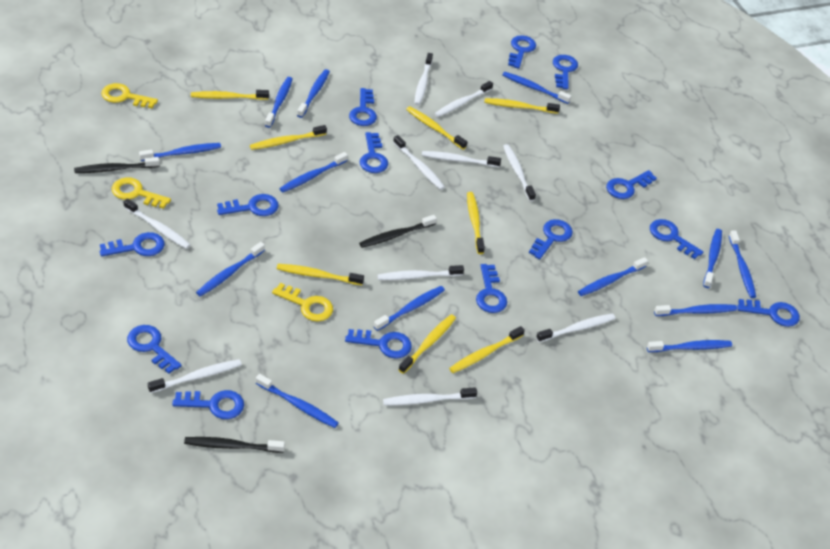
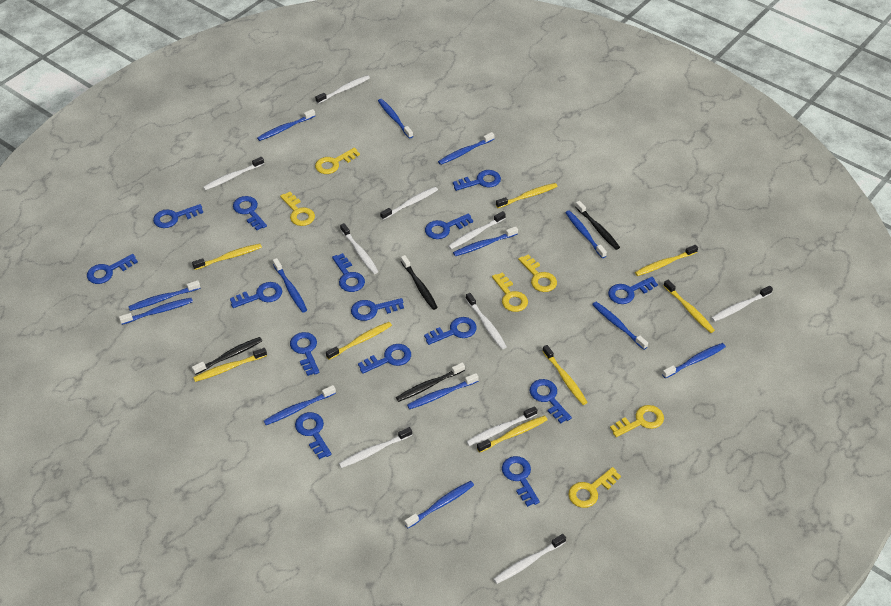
black toothbrush: [74,157,160,173] [184,437,285,453] [359,215,437,248] = 3 -> [192,337,262,375] [396,362,465,402] [401,255,438,310] [575,201,620,250] = 4
blue key: [100,232,165,257] [127,325,182,374] [172,390,244,419] [217,194,279,216] [345,329,412,359] [349,88,377,126] [359,132,388,173] [476,264,507,313] [508,35,536,69] [529,219,573,259] [553,55,578,89] [606,170,657,199] [650,219,703,259] [737,299,800,327] = 14 -> [87,254,138,284] [153,204,203,228] [230,282,282,308] [233,196,267,230] [290,332,320,376] [295,412,332,459] [332,253,365,292] [351,298,404,321] [358,344,411,374] [424,317,477,345] [425,214,473,239] [453,170,501,191] [502,456,540,507] [530,379,572,423] [608,277,658,304] = 15
yellow key: [101,83,158,108] [112,177,171,209] [272,283,333,322] = 3 -> [280,192,315,226] [315,148,360,174] [492,272,528,312] [518,254,557,292] [568,467,621,508] [610,405,664,437] = 6

